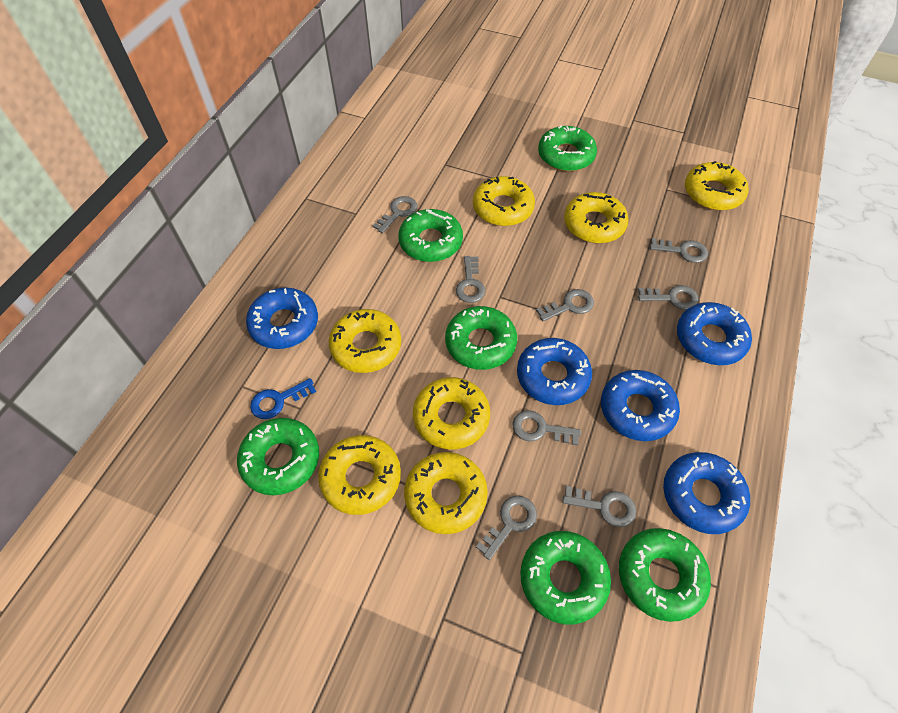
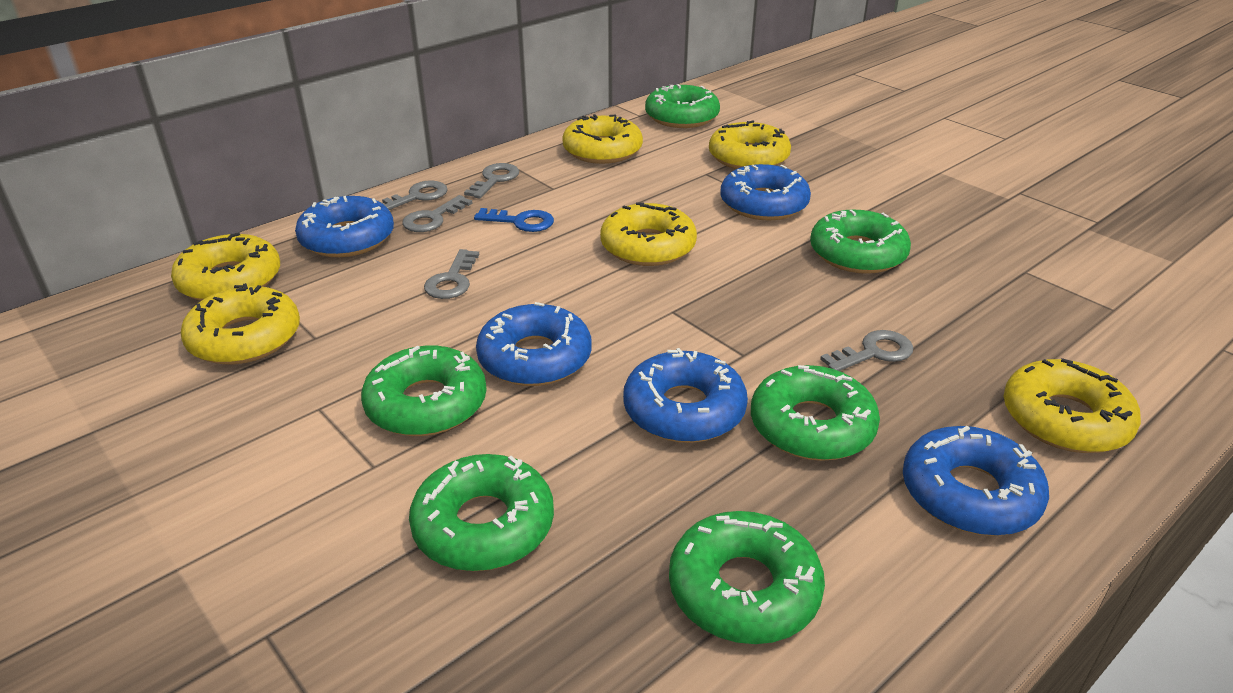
grey key: [372,196,417,233] [456,256,486,303] [476,496,537,560] [512,410,581,445] [536,289,594,321] [562,486,636,527] [638,285,699,310] [650,238,708,263] = 8 -> [378,180,448,210] [402,195,473,232] [424,249,479,299] [464,163,519,199] [820,330,913,371] = 5
yellow donut: [318,435,401,515] [329,309,401,373] [404,452,488,534] [413,377,490,449] [473,176,535,226] [564,192,629,243] [685,161,748,210] = 7 -> [171,233,280,301] [181,283,300,365] [562,114,643,164] [600,202,697,266] [709,120,791,169] [1004,358,1141,453] = 6

